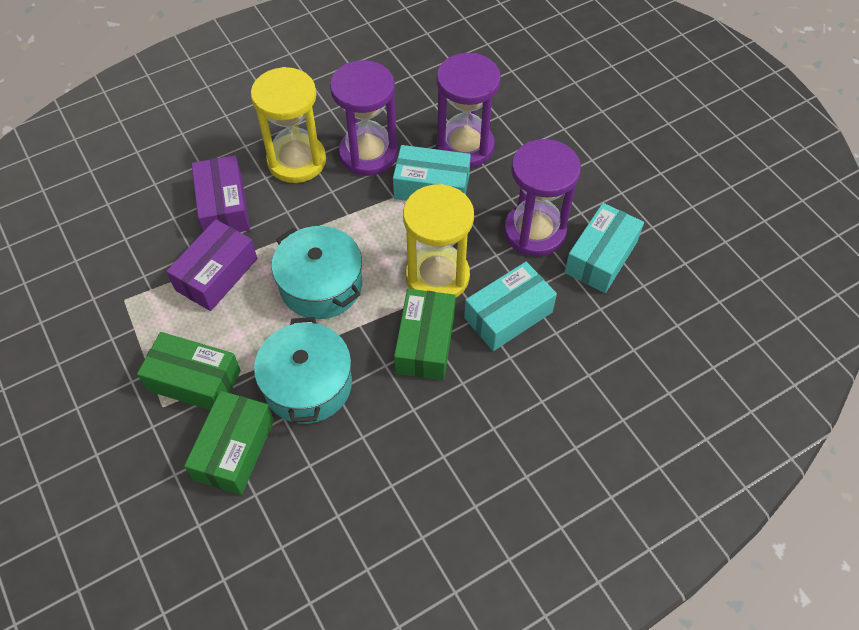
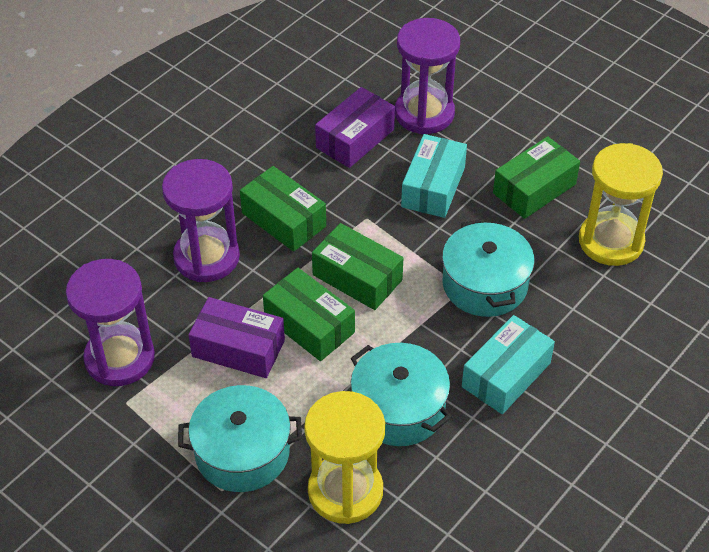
green box: [137,332,241,410] [184,391,274,495] [394,289,456,380] = 3 -> [240,166,326,252] [263,268,355,361] [312,223,403,310] [493,136,580,219] = 4
turquoise box: [393,145,471,201] [464,262,557,351] [564,203,644,293] = 3 -> [401,134,467,218] [462,315,555,414] = 2
turquoise pot: [254,317,352,424] [272,226,362,319] = 2 -> [178,385,302,492] [351,343,451,446] [442,219,535,317] = 3

